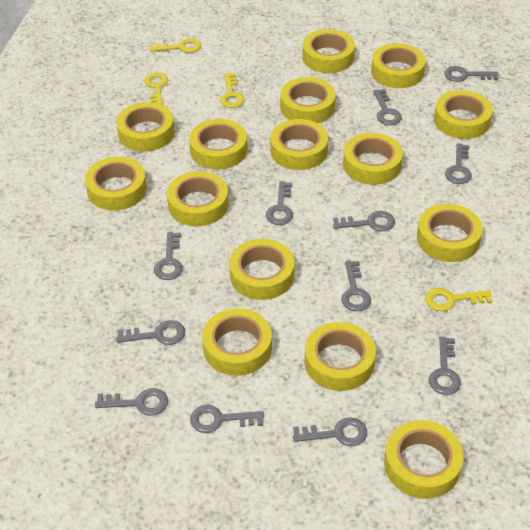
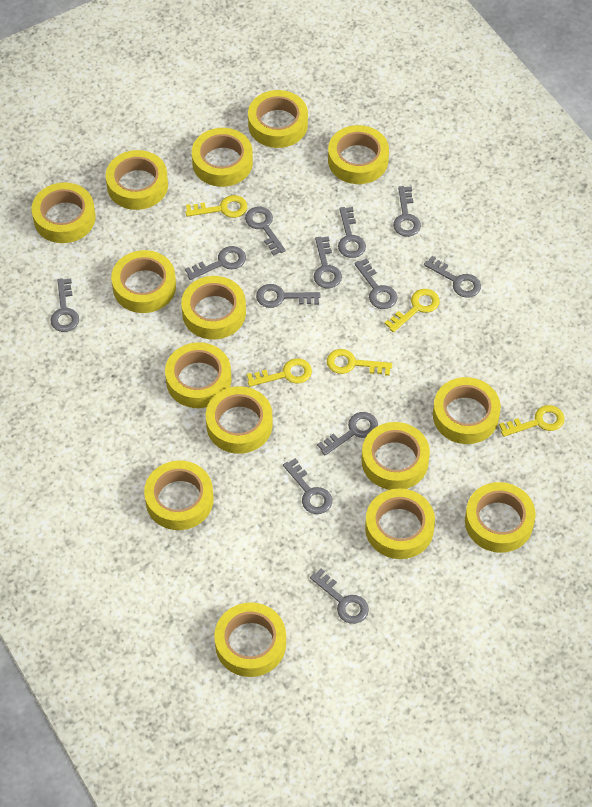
yellow key: [144,72,168,105] [150,38,201,53] [220,73,245,108] [425,288,492,311] = 4 -> [186,195,247,218] [247,358,312,387] [327,349,392,376] [384,289,440,332] [499,405,564,437] = 5

